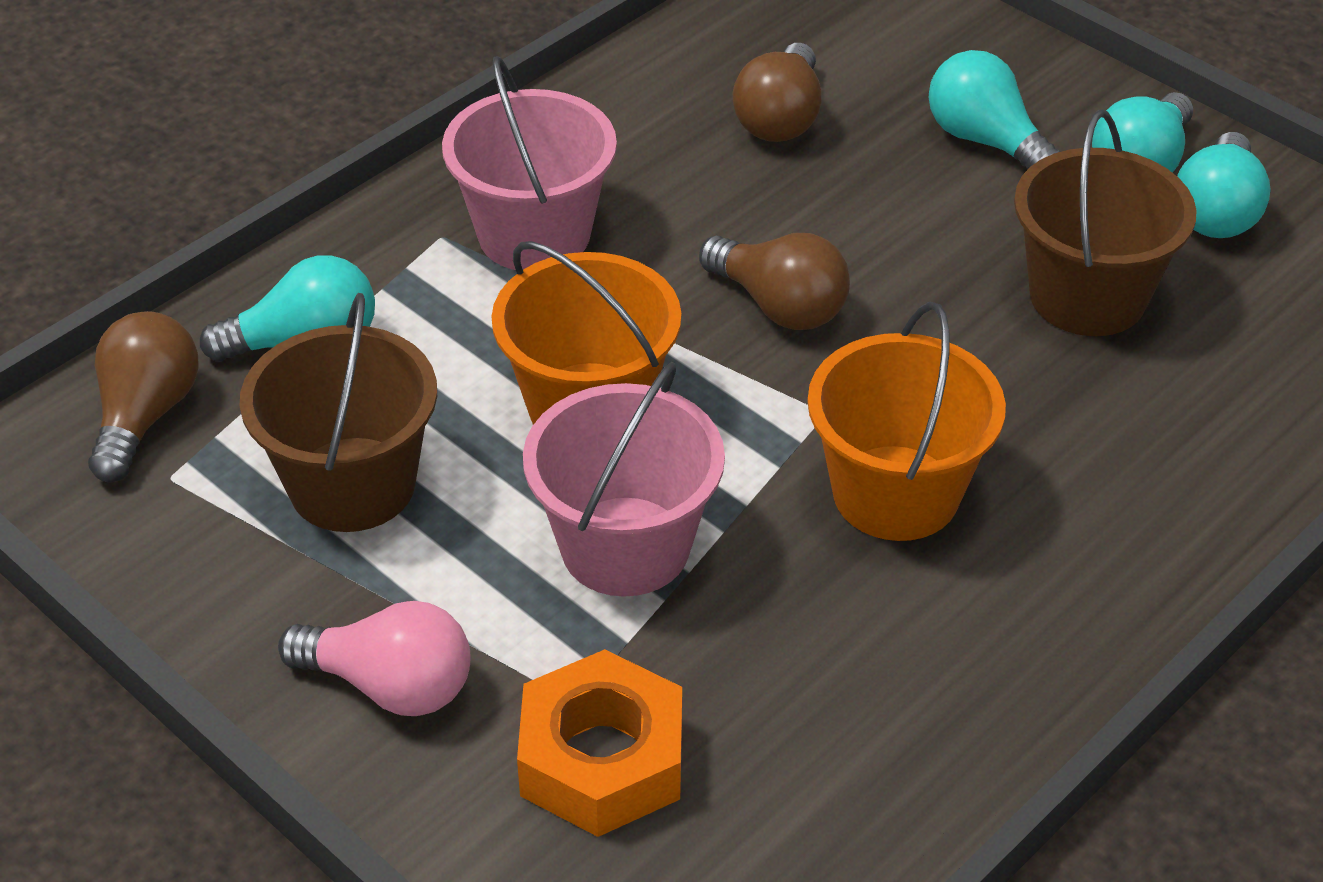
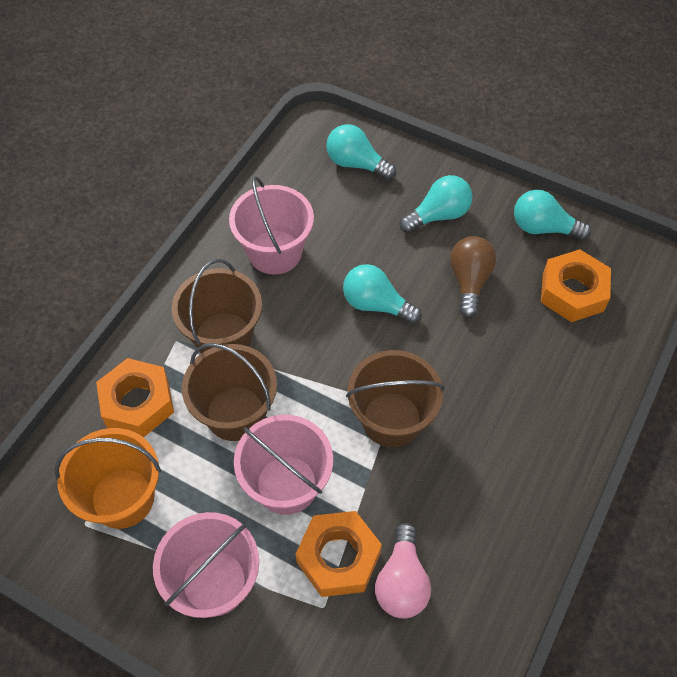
brown bucket: [240,293,437,532] [1014,110,1197,336] = 2 -> [172,259,262,354] [182,343,277,441] [346,350,444,447] = 3
brown light bulb: [88,311,199,482] [699,233,850,330] [733,43,821,142] = 3 -> [450,236,496,318] = 1
orange bucket: [491,241,681,425] [807,301,1006,541] = 2 -> [55,428,161,529] = 1
orange nut: [517,649,682,837] = 1 -> [96,358,174,437] [295,511,382,597] [541,249,611,322] = 3
pink bucket: [442,56,617,270] [523,362,725,597] = 2 -> [153,512,259,618] [229,176,314,275] [234,415,333,515] = 3

